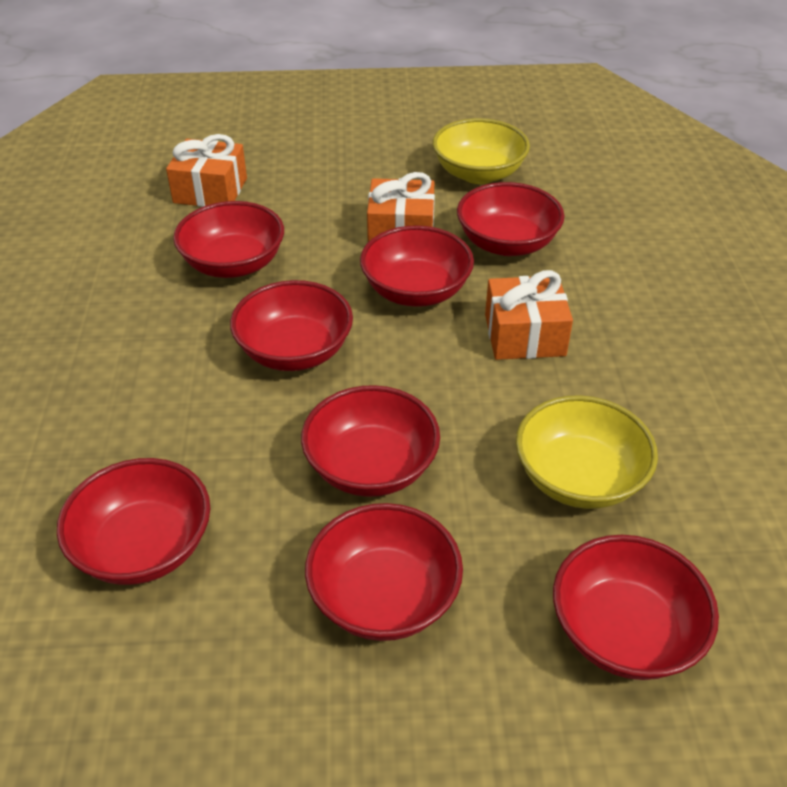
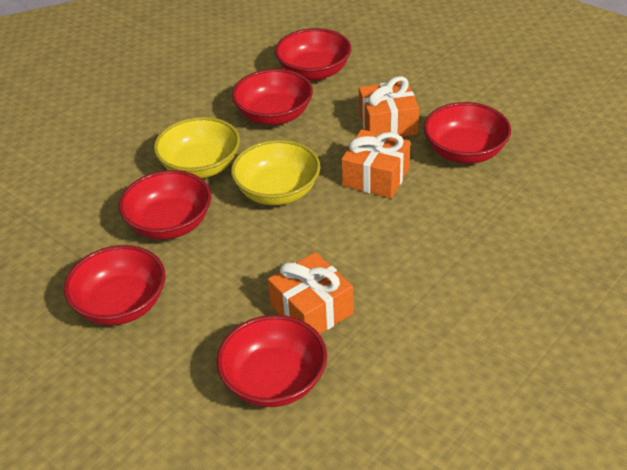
red bowl: [57,458,211,585] [173,201,284,278] [230,280,353,371] [301,385,440,497] [305,503,463,641] [360,225,474,307] [457,182,564,256] [553,535,719,680] = 8 -> [64,245,165,325] [119,170,211,239] [217,315,327,407] [232,69,313,125] [275,28,351,81] [424,102,511,164] = 6

